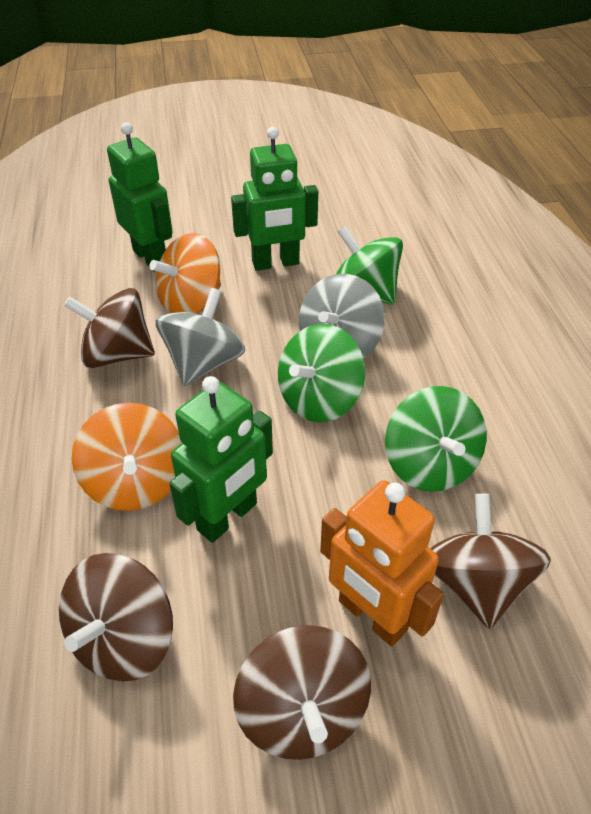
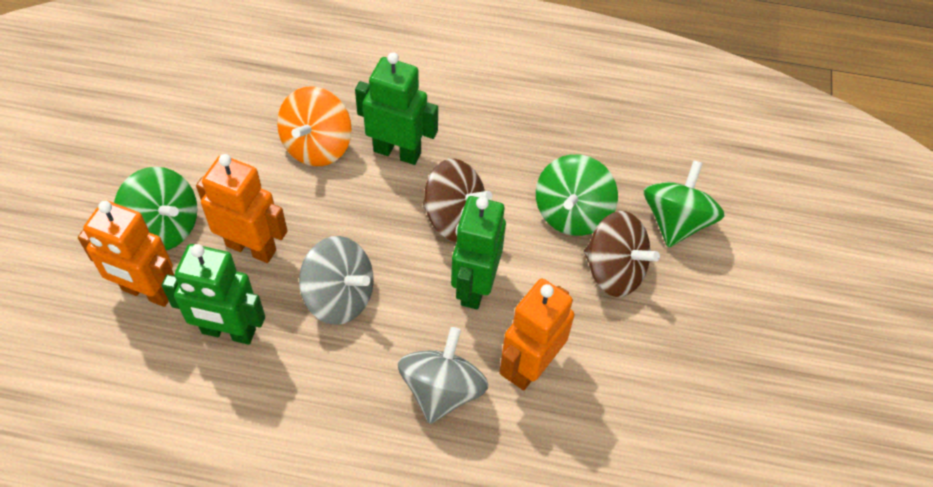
brown spinning top: [59,553,173,681] [64,288,155,368] [233,625,371,760] [430,494,551,629] = 4 -> [423,159,492,242] [584,211,660,297] = 2
orange robot: [320,480,444,647] = 1 -> [78,200,175,307] [196,154,288,263] [499,279,575,390] = 3
orange spinning top: [72,403,182,511] [150,233,221,314] = 2 -> [277,86,352,166] = 1

